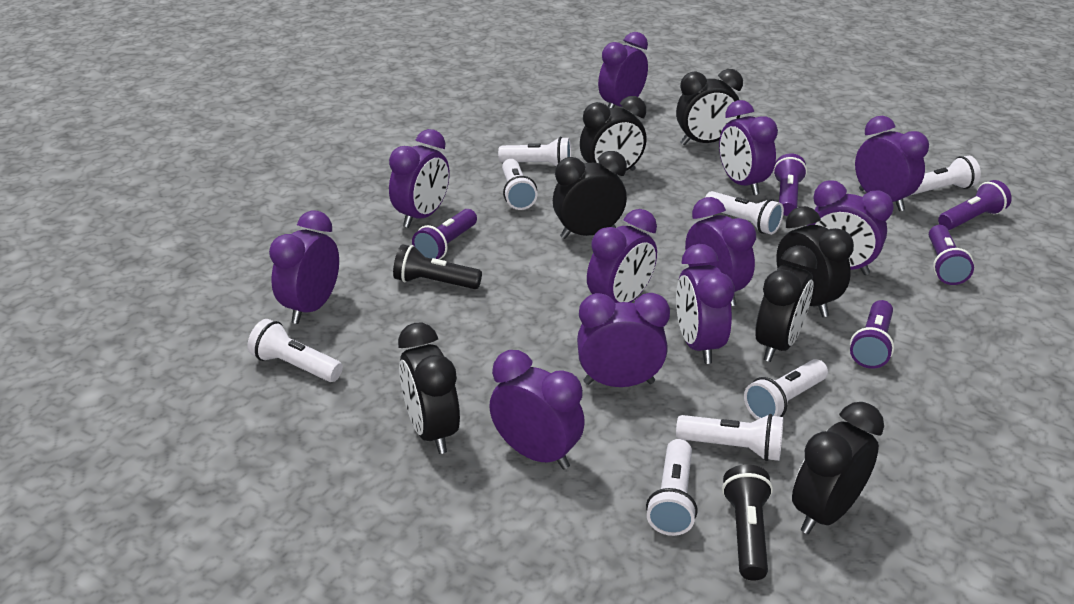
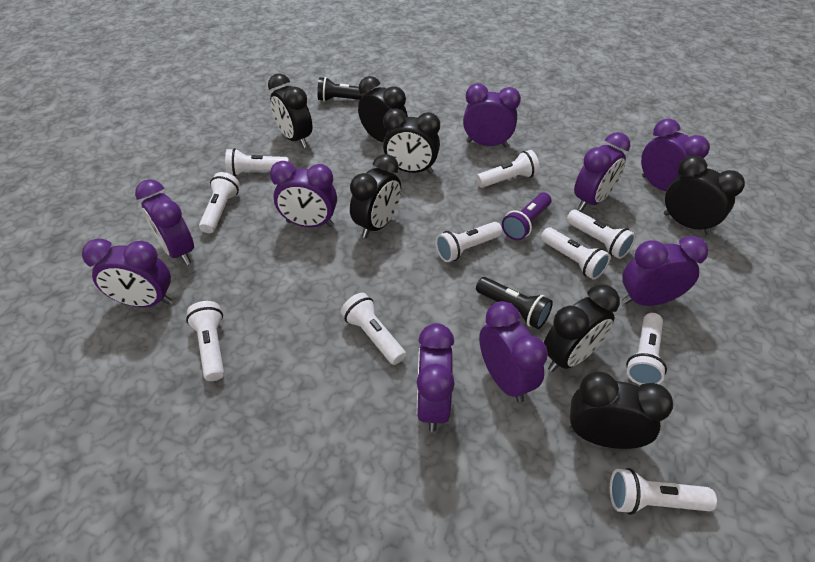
purple clock: [269,211,339,324] [389,129,450,228] [489,350,585,469] [577,293,670,387] [587,209,657,303] [598,32,648,108] [676,244,735,364] [685,197,756,306] [719,100,778,195] [807,180,894,275] [855,116,929,211] = 11 -> [82,238,172,307] [135,179,194,265] [270,161,337,227] [417,323,455,432] [463,83,521,147] [479,301,548,403] [574,132,630,211] [622,236,708,306] [641,119,710,191] = 9
purple flashlight: [412,209,477,259] [773,153,807,216] [850,300,894,369] [929,225,974,285] [938,180,1012,230] = 5 -> [502,193,551,240] = 1
white flashlight: [247,319,343,382] [498,137,571,166] [502,159,537,210] [646,439,697,536] [676,414,783,461] [705,191,784,235] [744,359,828,420] [911,156,981,195] = 8 -> [186,301,224,381] [199,172,240,233] [225,148,289,176] [341,293,406,365] [435,222,502,262] [476,150,540,188] [541,227,611,280] [567,210,636,259] [610,468,717,515] [626,313,667,385] = 10

